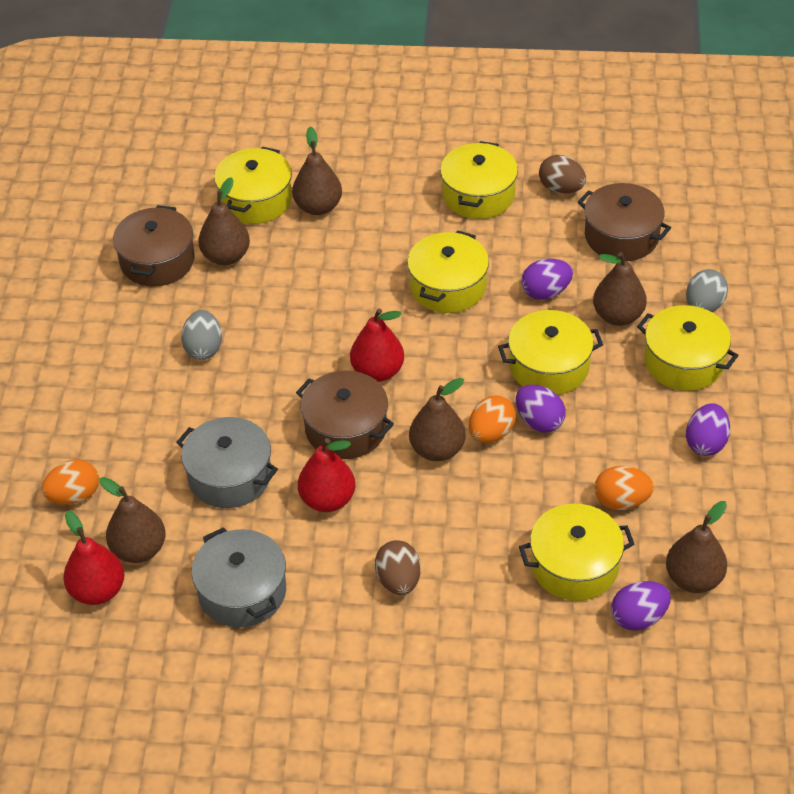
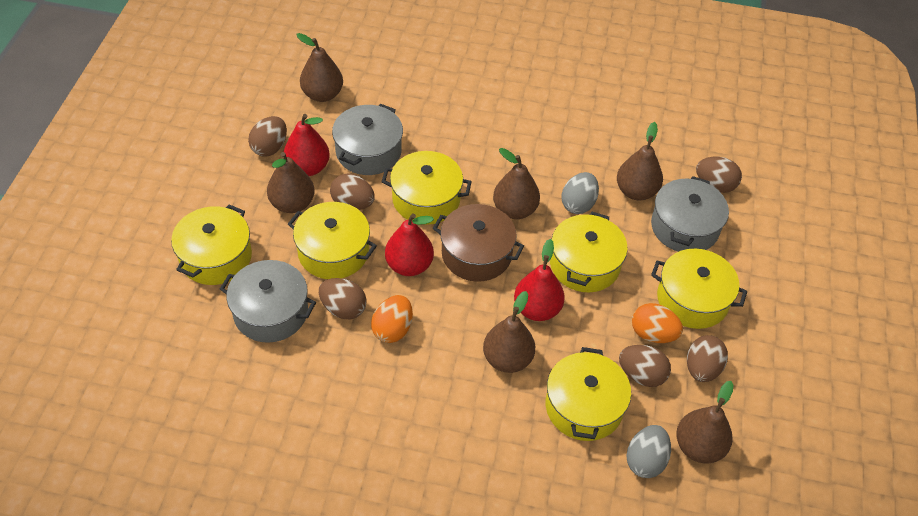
brown egg: [375,540,421,595] [539,155,586,194] = 2 -> [248,116,287,156] [319,278,367,319] [330,174,375,210] [619,345,671,387] [687,335,728,382] [696,157,742,193] = 6
brown pot: [113,205,195,287] [296,370,394,459] [578,183,671,261] = 3 -> [433,204,524,282] = 1
grey pot: [176,417,278,508] [191,527,286,627] = 2 -> [220,260,316,343] [332,104,403,175] [651,176,729,252] = 3
orange egg: [41,459,99,505] [469,395,516,443] [594,466,654,510] = 3 -> [371,295,413,343] [632,303,683,343] = 2
purple egg: [516,385,566,433] [521,259,573,300] [611,581,671,630] [686,403,730,456] = 4 -> none = 0

